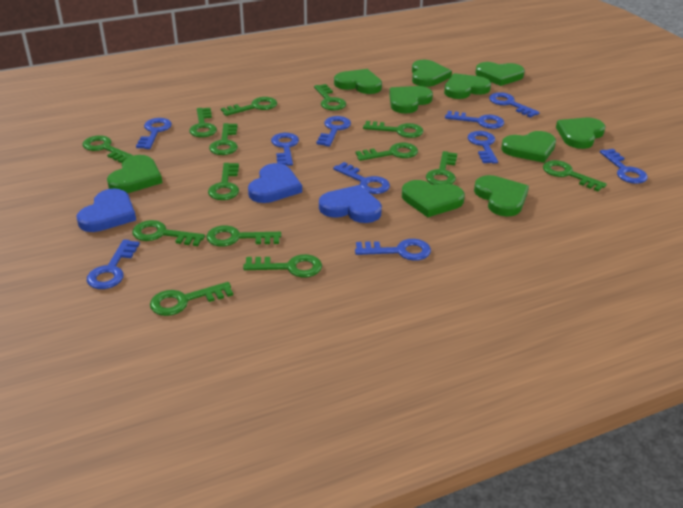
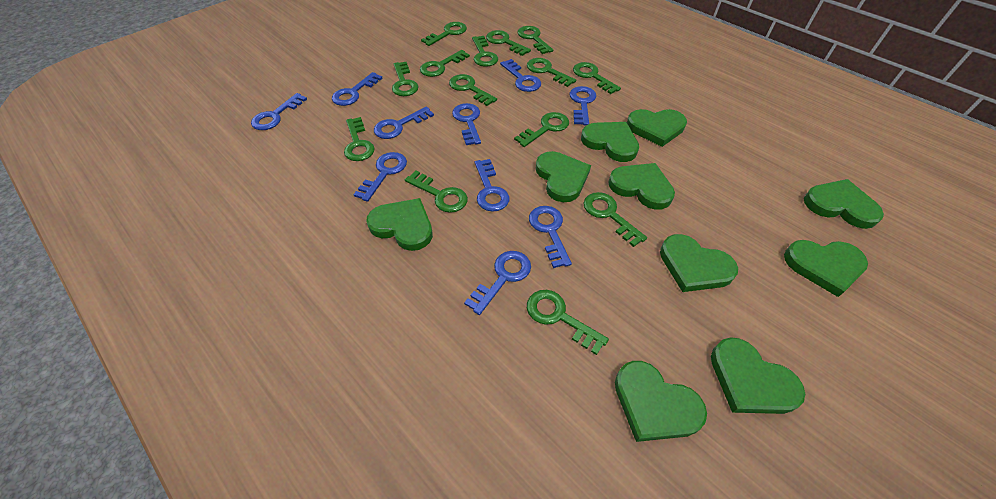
blue heart: [77,188,136,232] [248,163,302,203] [319,185,382,223] = 3 -> none = 0

